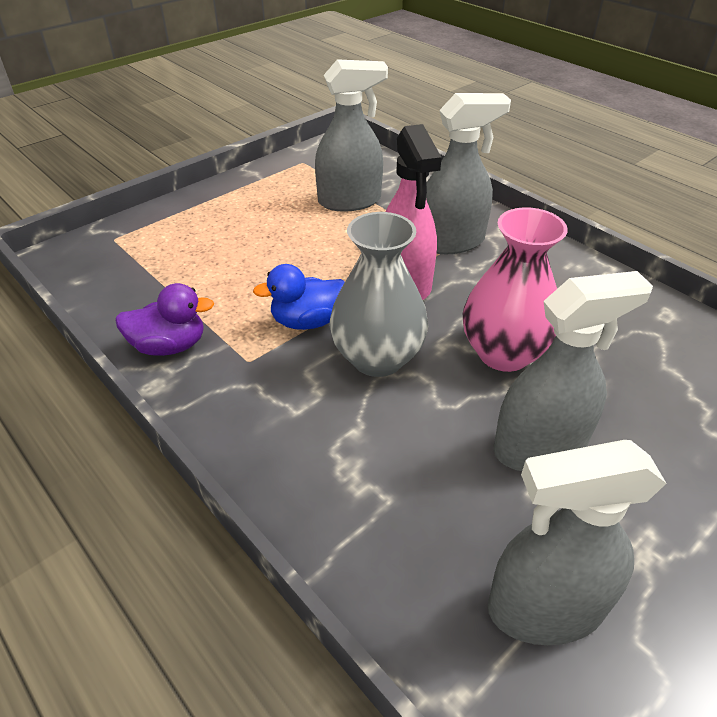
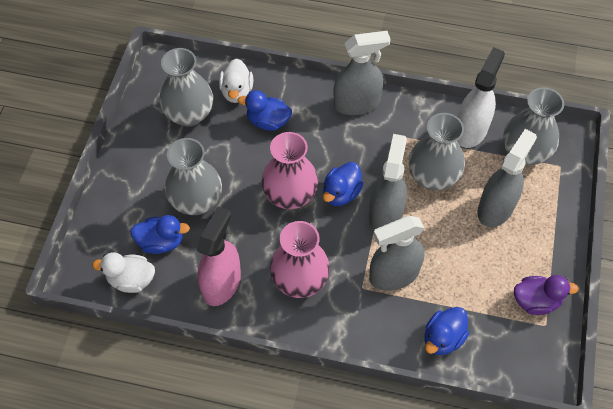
blue duck: [253,264,345,330] = 1 -> [130,215,190,254] [238,90,292,131] [323,162,363,206] [425,307,469,355] = 4
grey vase: [330,212,428,377] = 1 -> [160,48,213,127] [165,138,222,215] [409,113,465,190] [503,87,564,165] = 4
pink vase: [463,208,568,372] = 1 -> [262,132,318,209] [270,221,330,298] = 2
white duck: none = 0 -> [92,252,155,293] [219,59,253,103] = 2
white spray bottle: none = 0 -> [457,47,505,148] = 1

